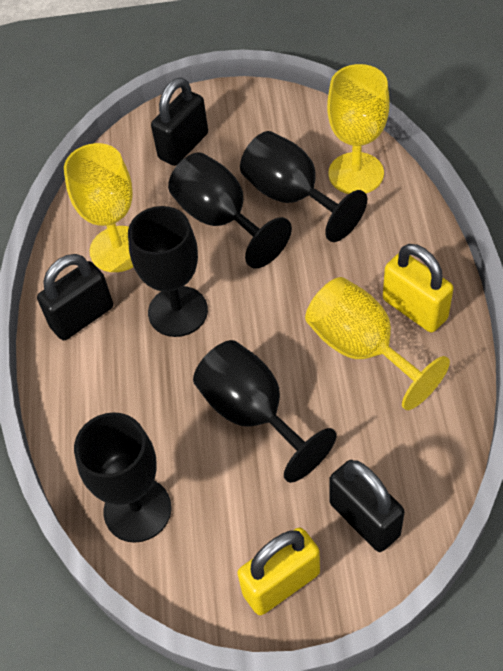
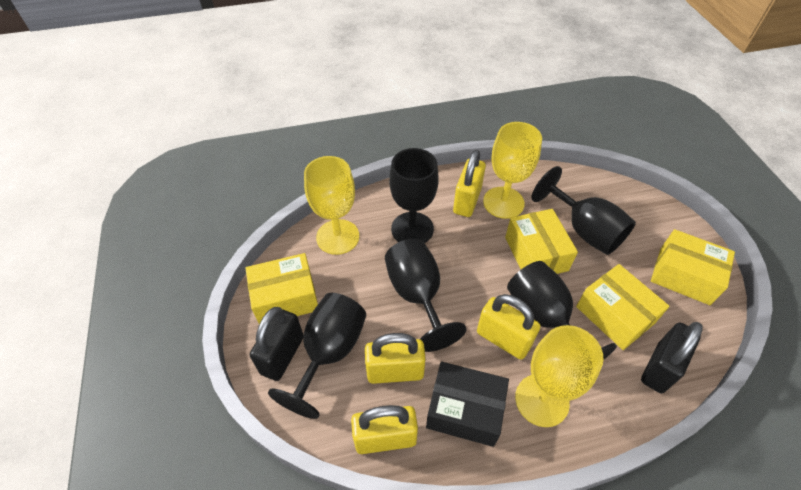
black box: none = 0 -> [426,362,509,447] = 1
black padlock: [37,254,113,340] [151,78,208,166] [329,460,405,552] = 3 -> [250,307,304,381] [641,322,703,393] = 2
yellow box: none = 0 -> [245,253,318,324] [505,209,578,274] [576,264,670,350] [651,229,735,305] = 4
yellow padlock: [237,528,320,615] [383,244,454,332] = 2 -> [351,405,418,454] [365,333,426,384] [453,150,486,217] [477,294,541,360] = 4

